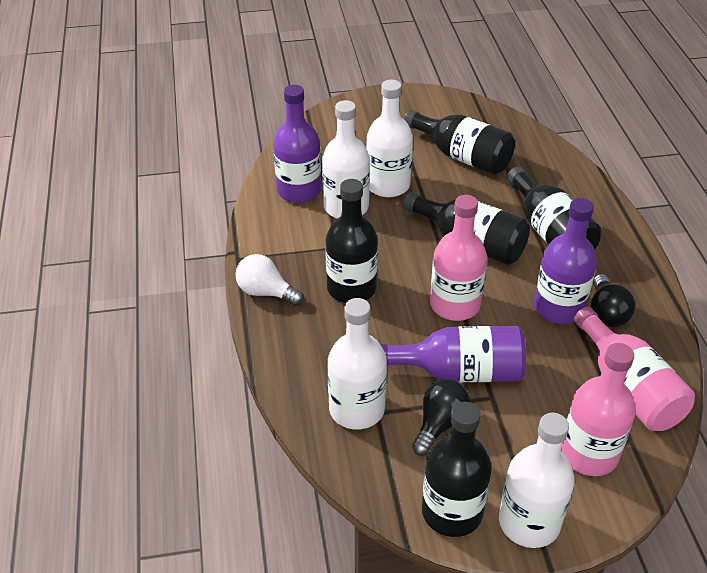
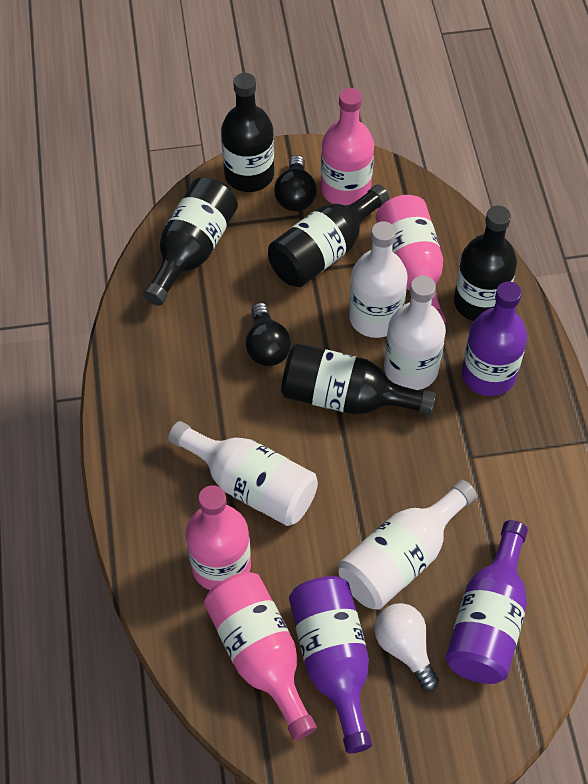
pink bottle: [430,195,487,321] [561,343,636,476] [574,307,695,431] = 3 -> [185,485,251,590] [204,572,317,741] [321,88,374,205] [376,195,446,324] = 4

